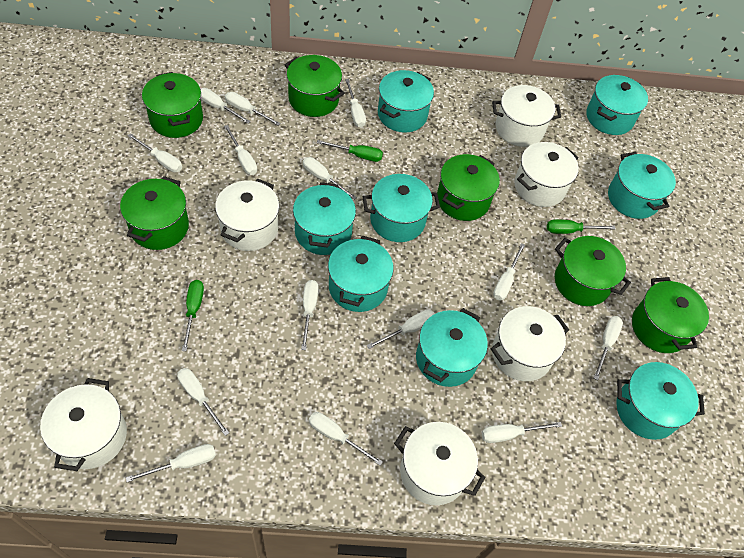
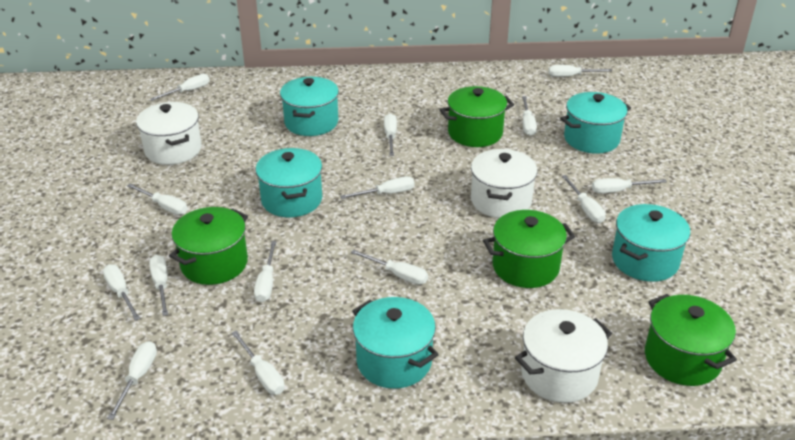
green pot: [120,176,189,250] [142,72,203,138] [285,55,345,117] [437,154,500,221] [555,236,631,306] [632,277,709,353] = 6 -> [169,207,248,285] [440,86,514,147] [483,210,575,288] [645,294,737,386] = 4
green screwdriver: [182,280,204,351] [317,140,383,162] [547,219,616,234] = 3 -> none = 0
turquoise pot: [293,182,356,255] [328,236,394,312] [363,174,440,242] [378,70,434,132] [416,308,488,387] [586,75,648,135] [608,152,676,219] [616,362,705,440] = 8 -> [256,148,322,217] [280,77,339,136] [352,297,439,389] [560,92,631,154] [612,204,690,282] = 5
white pot: [40,378,127,471] [215,179,279,251] [394,422,486,505] [491,306,569,381] [492,85,561,147] [514,142,579,207] = 6 -> [136,102,202,165] [471,149,538,218] [515,309,612,403] = 3

